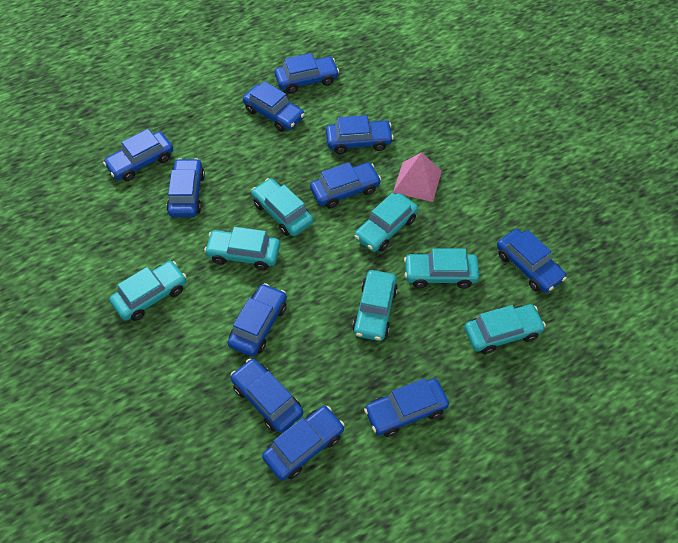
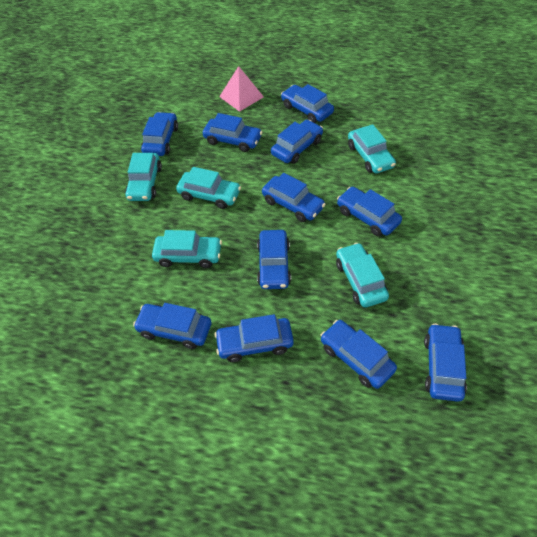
turquoise car: [109,261,186,321] [204,227,280,270] [251,178,313,236] [352,270,398,341] [354,193,418,252] [404,248,479,289] [464,304,546,354] = 7 -> [125,153,162,201] [152,230,222,268] [176,167,241,209] [336,243,389,308] [348,124,396,173] = 5

